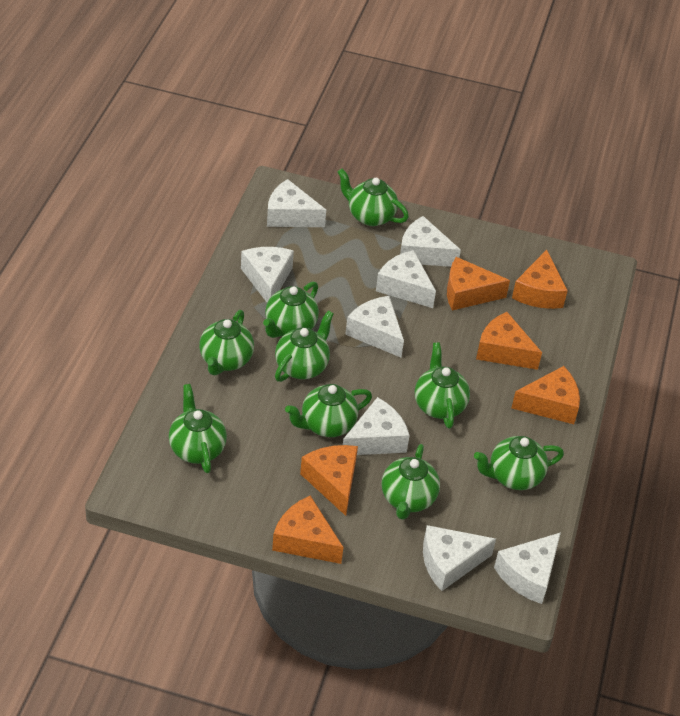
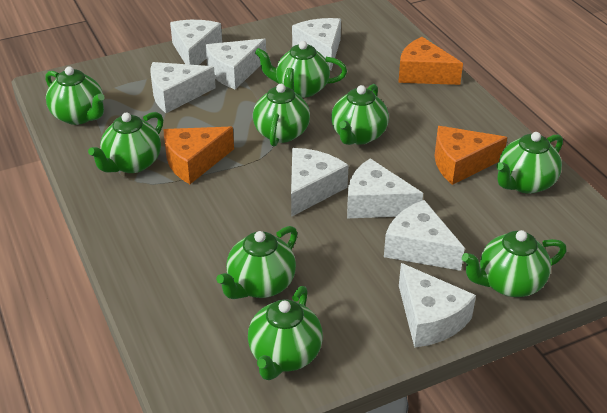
orange cheese: [272,496,344,564] [300,445,358,516] [447,257,510,311] [476,312,542,370] [512,250,568,309] [512,366,580,424] = 6 -> [164,127,234,184] [398,37,463,85] [435,126,507,185] = 3

